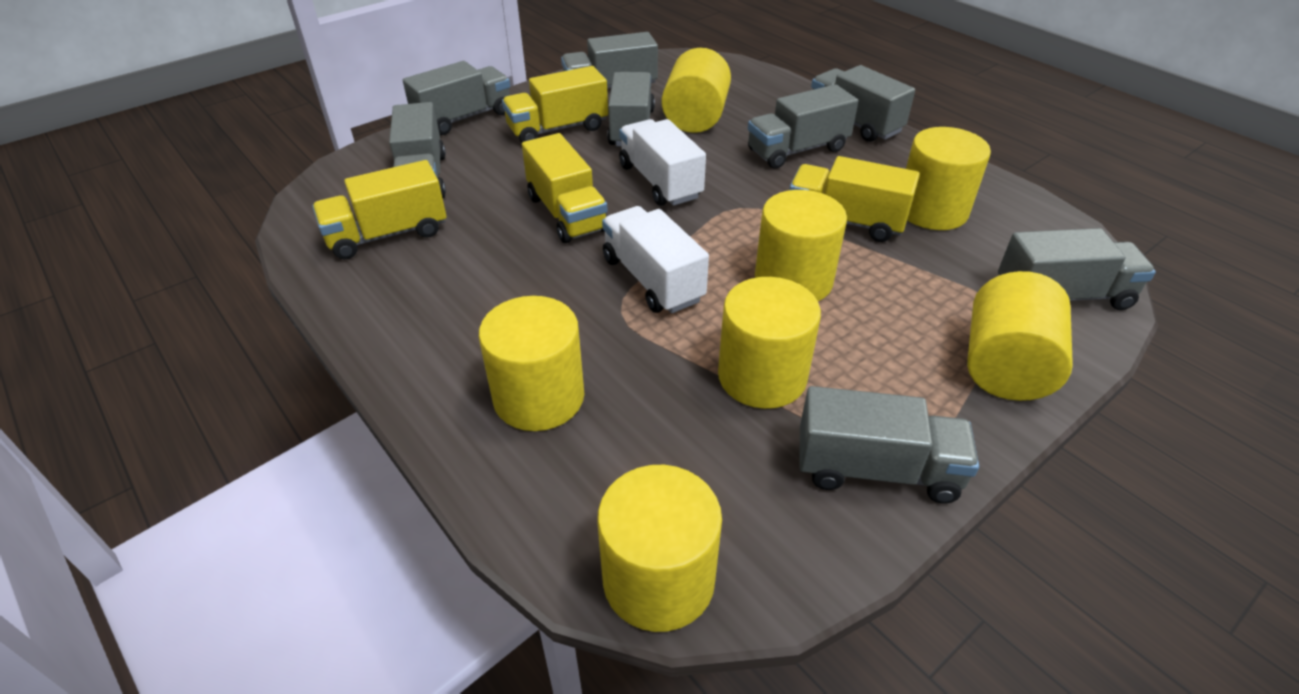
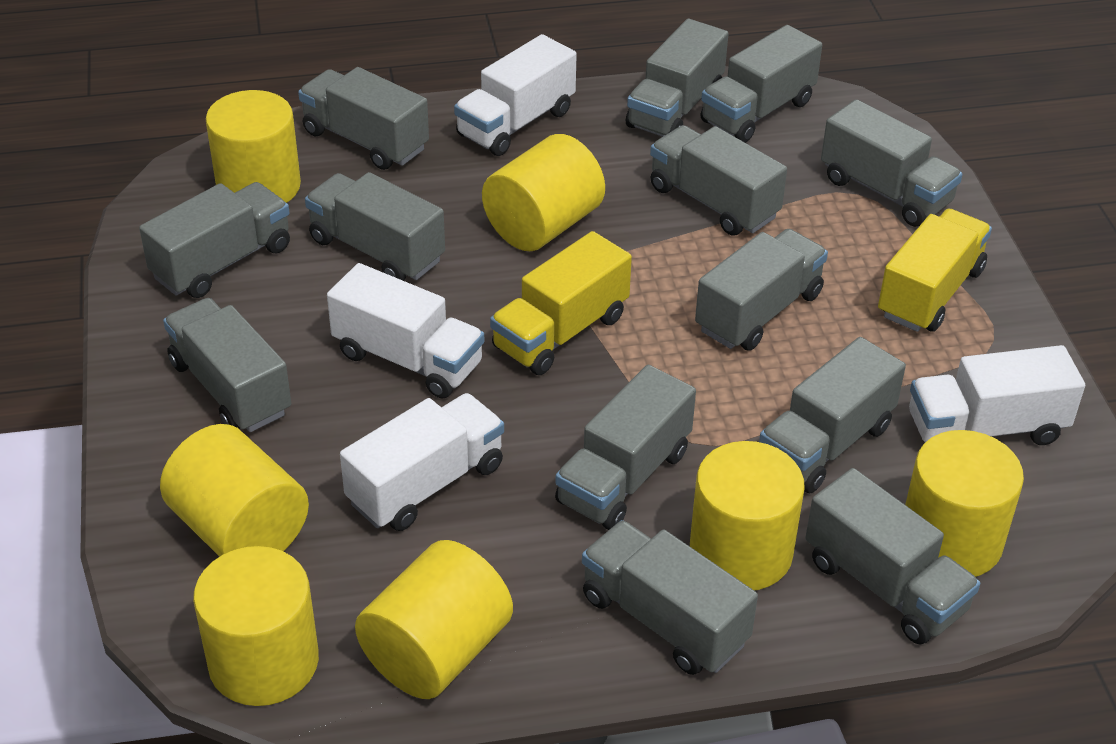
grey truck: [389,102,446,198] [403,61,510,135] [561,32,658,89] [607,72,655,147] [748,84,858,169] [799,386,979,503] [811,65,915,142] [998,228,1156,310] = 8 -> [139,182,290,298] [163,298,291,432] [298,67,429,170] [305,172,445,281] [555,365,696,530] [582,520,758,675] [626,19,729,137] [650,125,787,236] [695,229,828,351] [700,25,822,143] [759,337,906,493] [805,468,980,645] [821,99,963,227] = 13
white truck: [602,206,709,313] [619,119,706,206] = 2 -> [327,263,484,398] [340,393,504,531] [454,34,577,156] [909,345,1085,445] = 4
yellow truck: [312,160,446,259] [502,66,608,143] [522,133,608,243] [789,156,920,242] = 4 -> [490,231,632,375] [878,209,992,332] = 2

